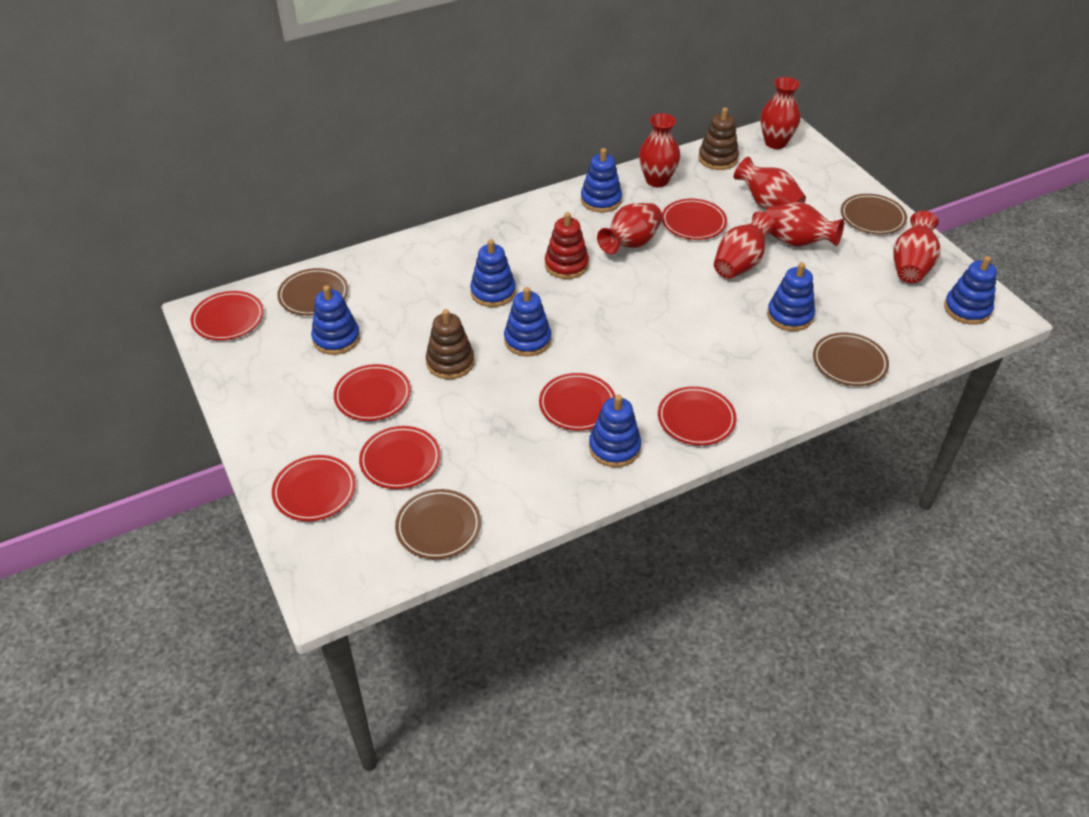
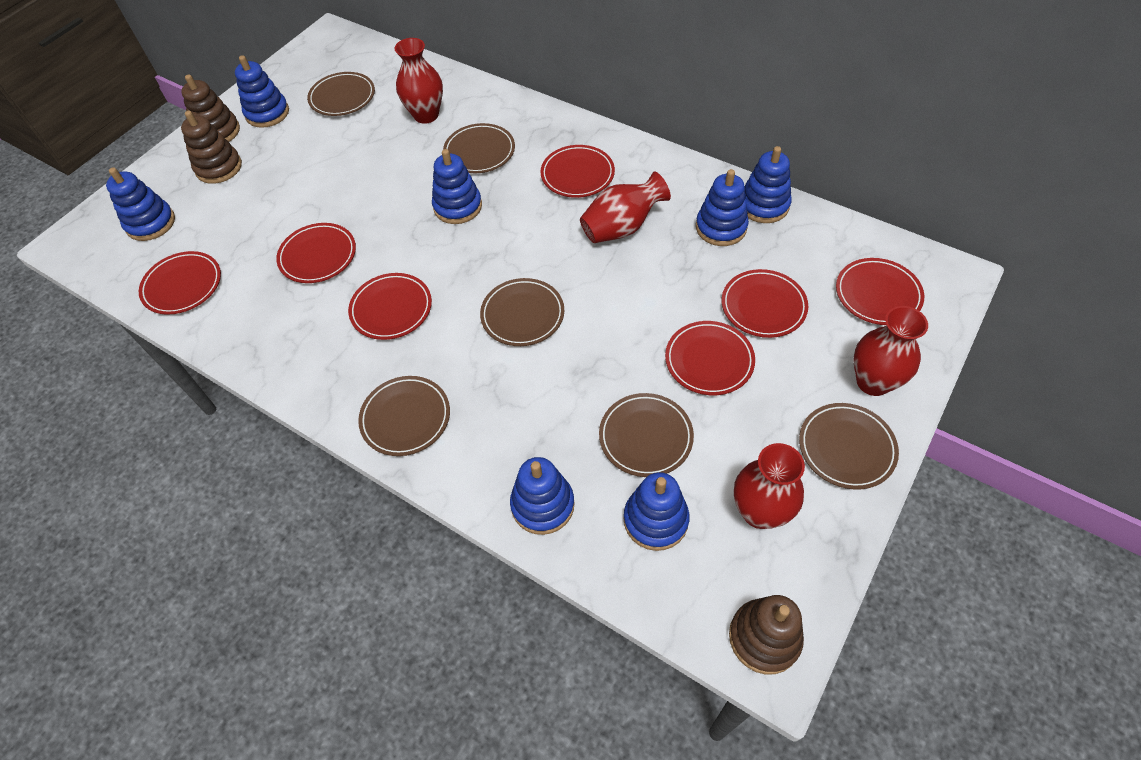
brown plate: [277,268,348,316] [395,489,481,559] [813,333,889,386] [841,194,907,235] = 4 -> [307,72,375,116] [358,376,450,456] [443,123,515,173] [480,278,564,346] [599,393,694,477] [799,403,899,490] = 6
brown stacking toy: [426,309,474,379] [698,108,739,170] = 2 -> [181,74,240,142] [181,111,242,184] [729,595,804,675] = 3
red stacking toy: [545,212,589,279] = 1 -> none = 0
red vase: [597,203,662,254] [639,113,680,187] [714,211,776,279] [734,157,806,210] [760,77,801,149] [766,202,844,246] [893,211,940,283] = 7 -> [395,38,443,124] [580,172,671,243] [734,443,805,529] [853,306,928,396] = 4

